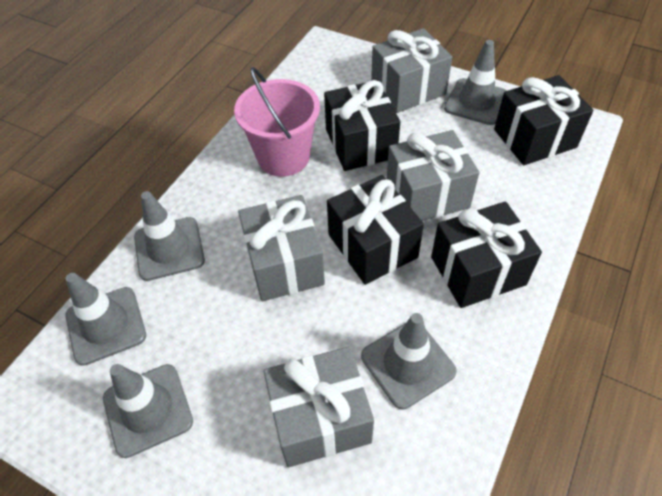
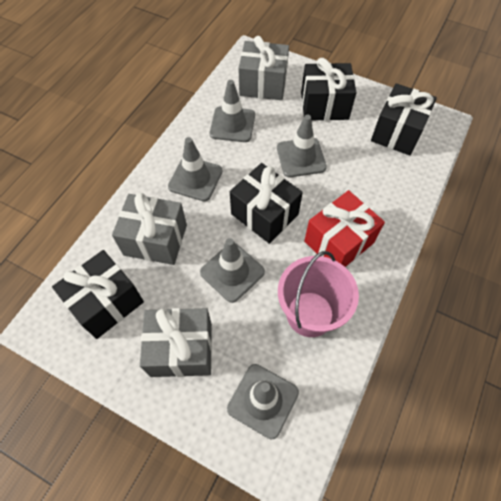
grey gift: [238,195,325,301] [263,346,374,467] [371,28,452,113] [387,130,479,221] = 4 -> [112,193,187,265] [140,308,212,377] [238,36,289,100] = 3
red gift: none = 0 -> [304,190,385,267] = 1

